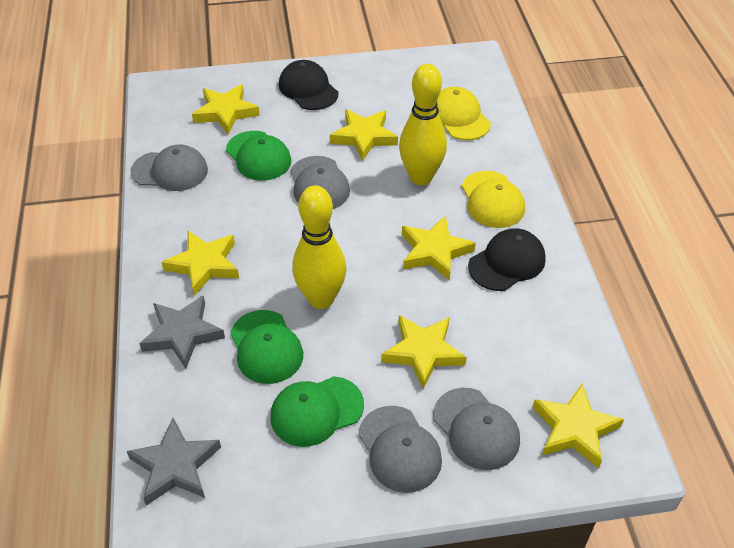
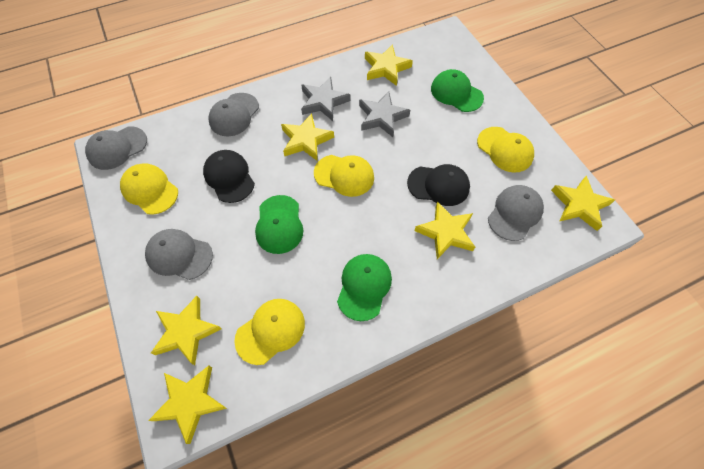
yellow bowling pin: [292,185,347,309] [399,64,447,185] = 2 -> none = 0
yellow cap: [437,87,491,140] [462,171,525,228] = 2 -> [120,163,178,215] [234,299,305,365] [314,155,374,197] [477,127,534,173] = 4

